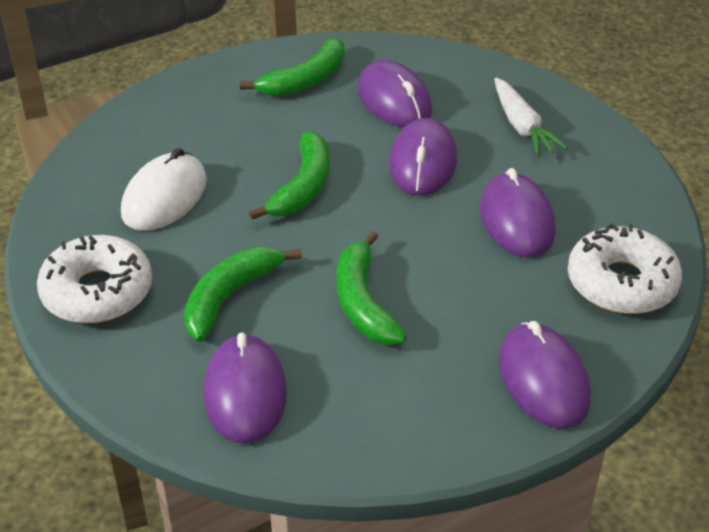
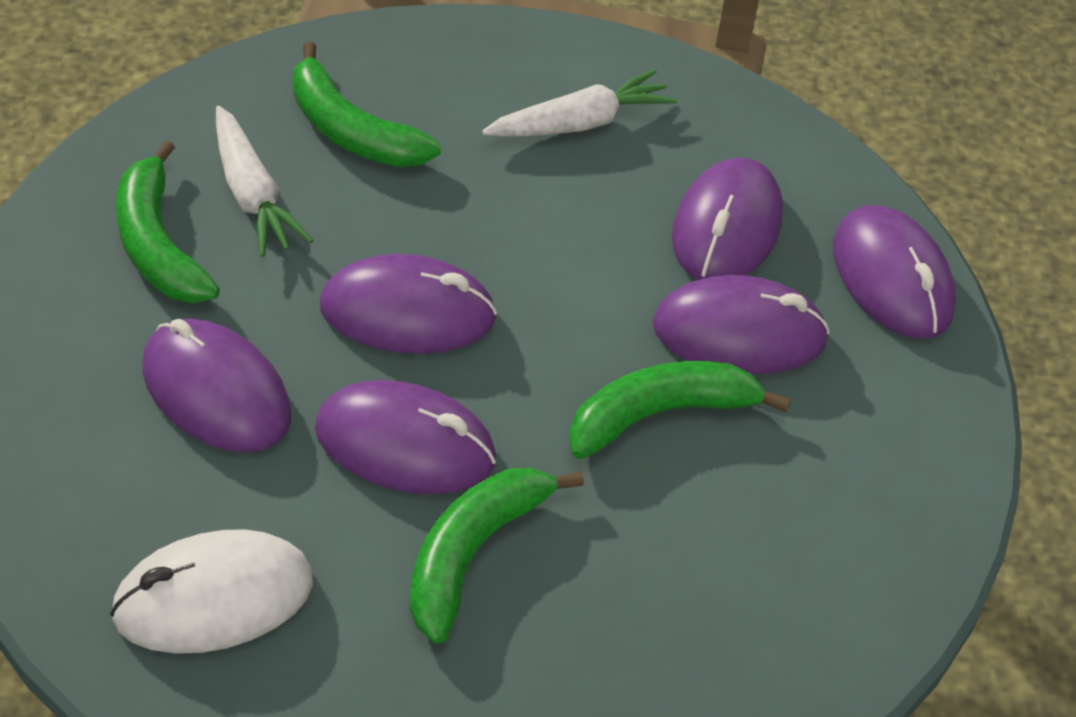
purple mouse: [203,332,287,444] [357,60,432,127] [389,118,457,196] [480,168,556,257] [499,321,591,428] = 5 -> [143,318,291,453] [315,380,496,494] [320,254,497,354] [653,275,830,374] [672,158,783,280] [833,205,956,339] = 6
white carrot: [494,78,568,157] = 1 -> [216,106,314,257] [482,69,677,137] = 2
white donut: [37,235,152,324] [568,223,682,314] = 2 -> none = 0

